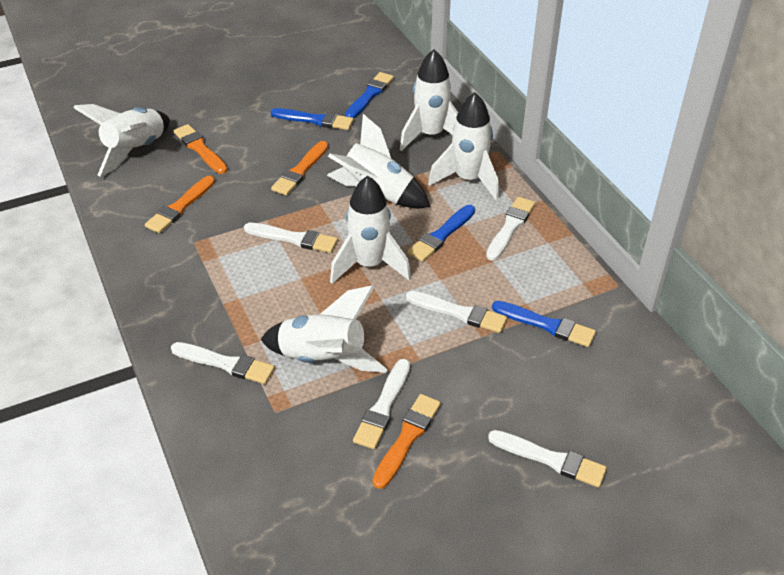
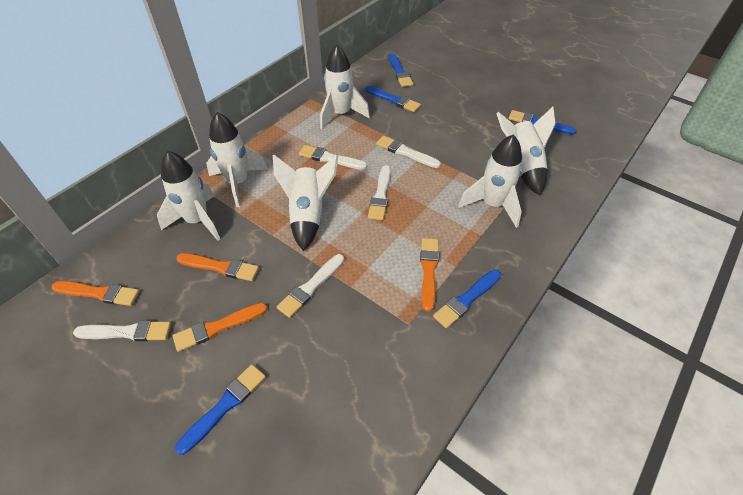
blue brush: [271,108,354,130] [345,72,394,119] [407,205,475,262] [492,301,596,347] = 4 -> [175,364,266,455] [365,86,421,112] [388,53,413,87] [433,269,501,328] [509,110,576,135] = 5
white brush: [171,342,275,384] [244,223,338,253] [353,359,410,449] [406,291,507,333] [486,197,535,260] [488,430,607,488] = 6 -> [73,320,171,341] [277,254,345,318] [299,145,367,170] [368,165,391,220] [376,136,441,168] = 5

